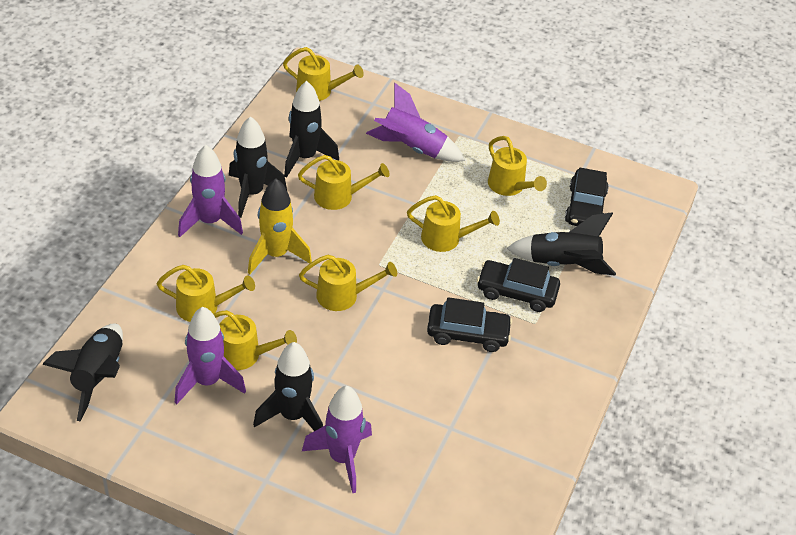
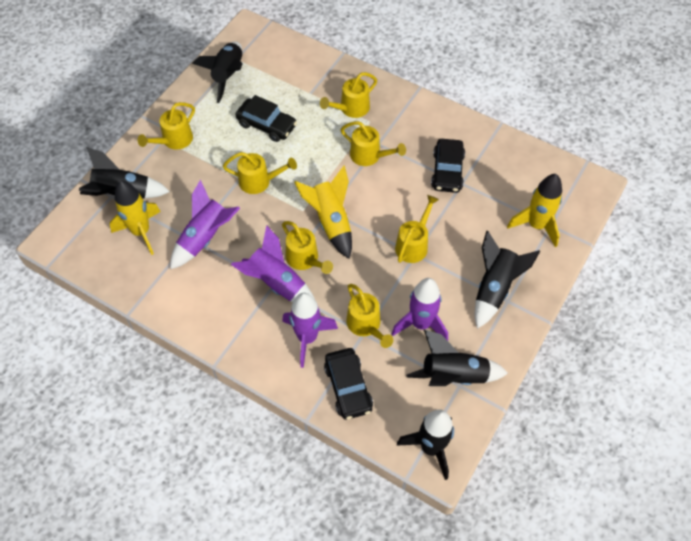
yellow rocket: [248,179,312,274] = 1 -> [110,181,161,255] [294,166,352,259] [507,174,562,247] = 3

